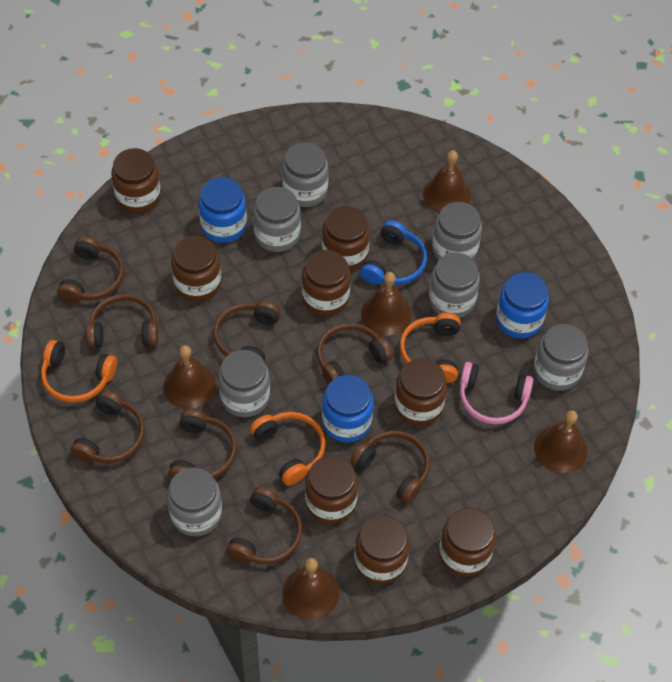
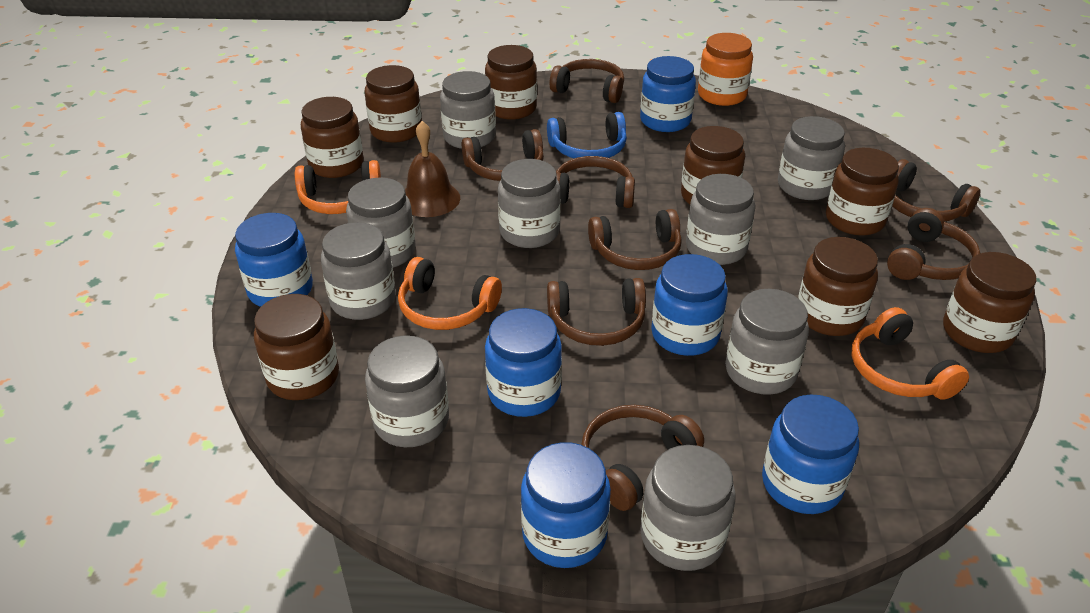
blue jar: [199,177,247,243] [322,375,374,442] [496,272,549,338] = 3 -> [235,213,313,307] [485,308,562,417] [521,442,611,568] [640,56,696,132] [651,254,728,356] [762,394,859,514] = 6
brown bell: [164,345,216,409] [283,558,339,620] [361,272,412,336] [423,150,471,213] [534,410,587,473] = 5 -> [405,121,460,217] = 1
grey jar: [167,467,222,536] [218,350,270,417] [253,187,301,252] [282,142,329,207] [429,253,480,318] [432,202,482,260] [533,324,589,391] = 7 -> [321,222,396,320] [346,178,416,268] [365,335,449,447] [440,71,496,149] [498,159,561,248] [640,445,736,571] [686,174,755,265] [725,289,809,394] [778,116,845,200] = 9
orange jar: none = 0 -> [698,33,753,106] = 1
pink headphones: [460,362,534,424] = 1 -> none = 0

